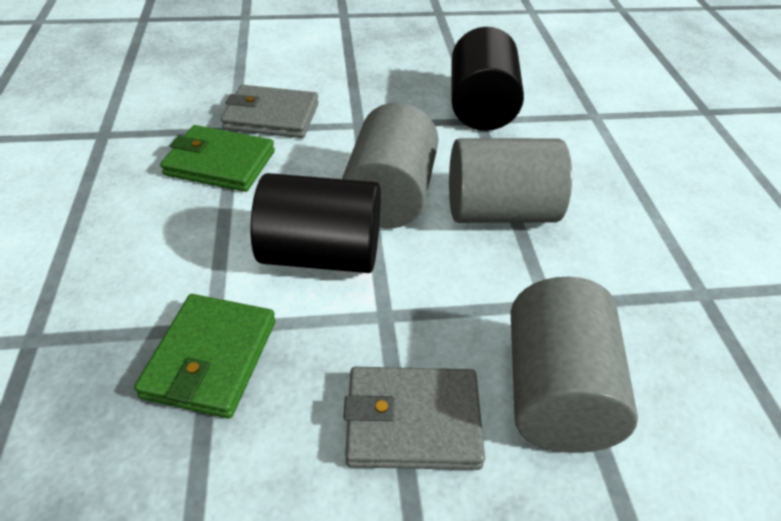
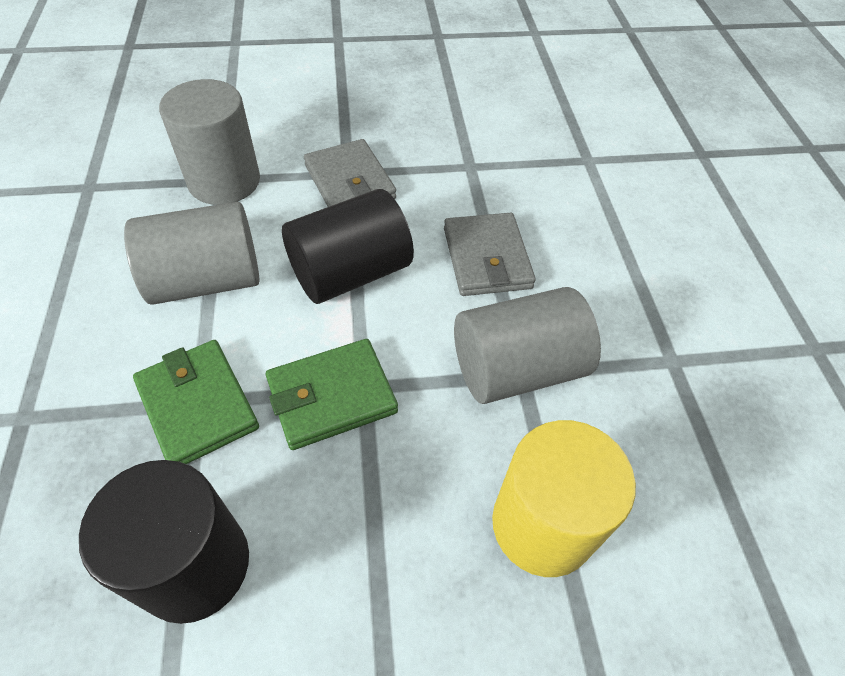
yellow cylinder: none = 0 -> [492,420,636,577] = 1

